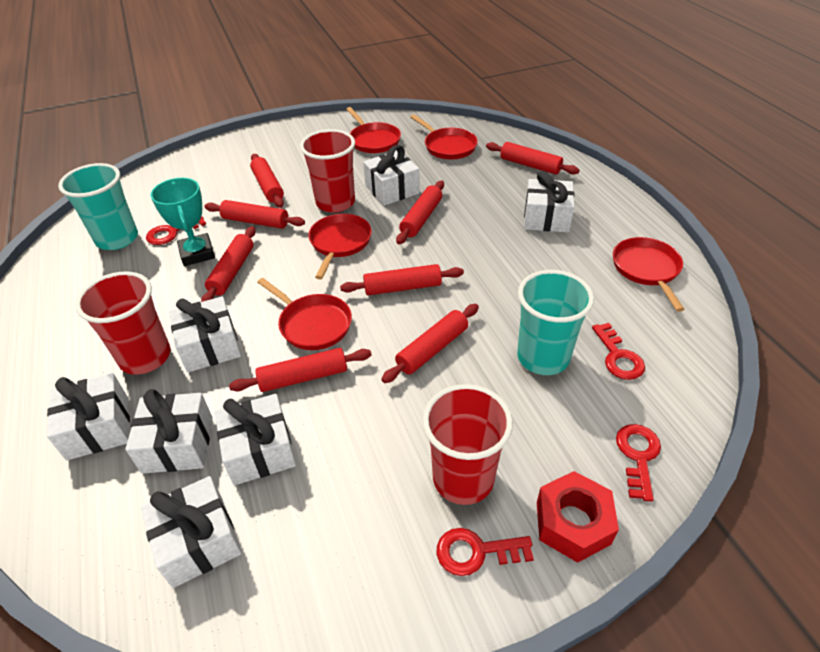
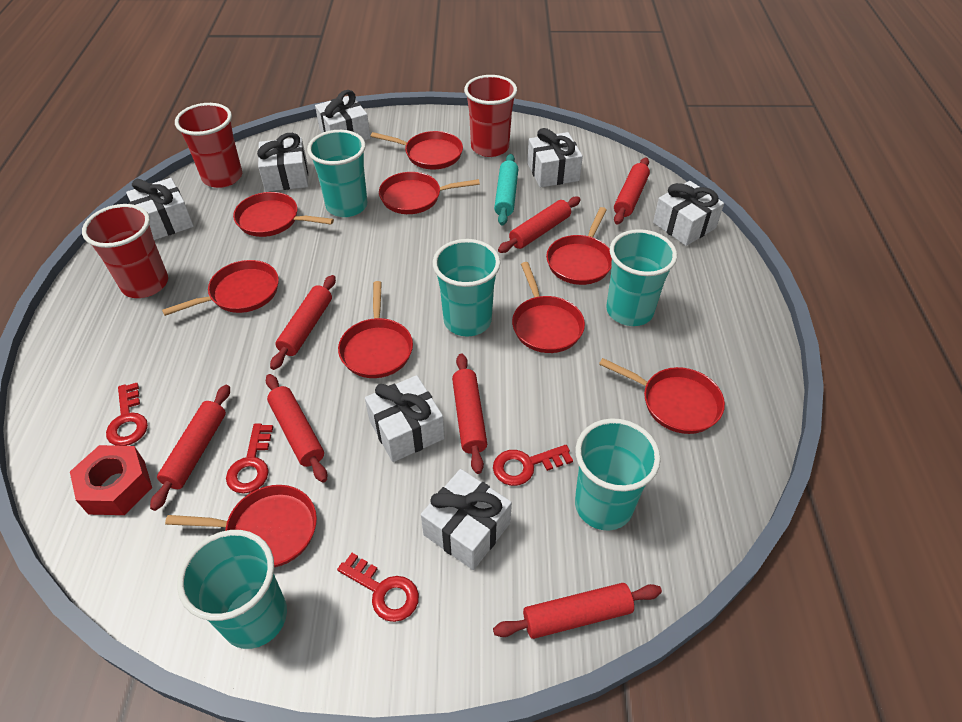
red pan: [257,278,352,350] [308,214,372,279] [346,107,401,153] [411,114,478,159] [613,237,685,312] = 5 -> [162,260,279,316] [165,485,317,567] [233,192,334,237] [338,281,413,378] [371,131,463,169] [379,172,480,214] [512,262,585,353] [546,207,612,285] [599,358,725,434] = 9
red rolling pin: [201,226,256,302] [204,200,305,229] [229,348,372,392] [250,154,284,208] [340,264,464,296] [381,304,479,383] [396,180,444,244] [486,142,579,175] = 8 -> [150,385,230,511] [266,374,327,483] [270,275,336,370] [452,354,487,474] [493,583,662,639] [498,197,581,253] [614,157,650,225] = 7
turquoise cup: [58,163,138,250] [517,270,594,375] = 2 -> [177,530,287,649] [307,130,367,217] [433,239,500,337] [575,418,661,530] [606,229,677,326] = 5
turquoise rolling pin: none = 0 -> [494,154,518,225] = 1
turquoise trophy: [151,178,215,266] = 1 -> none = 0

